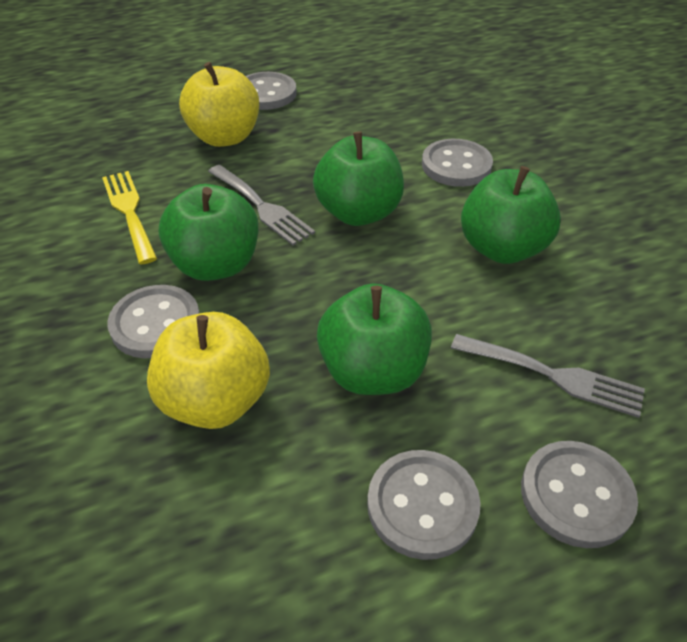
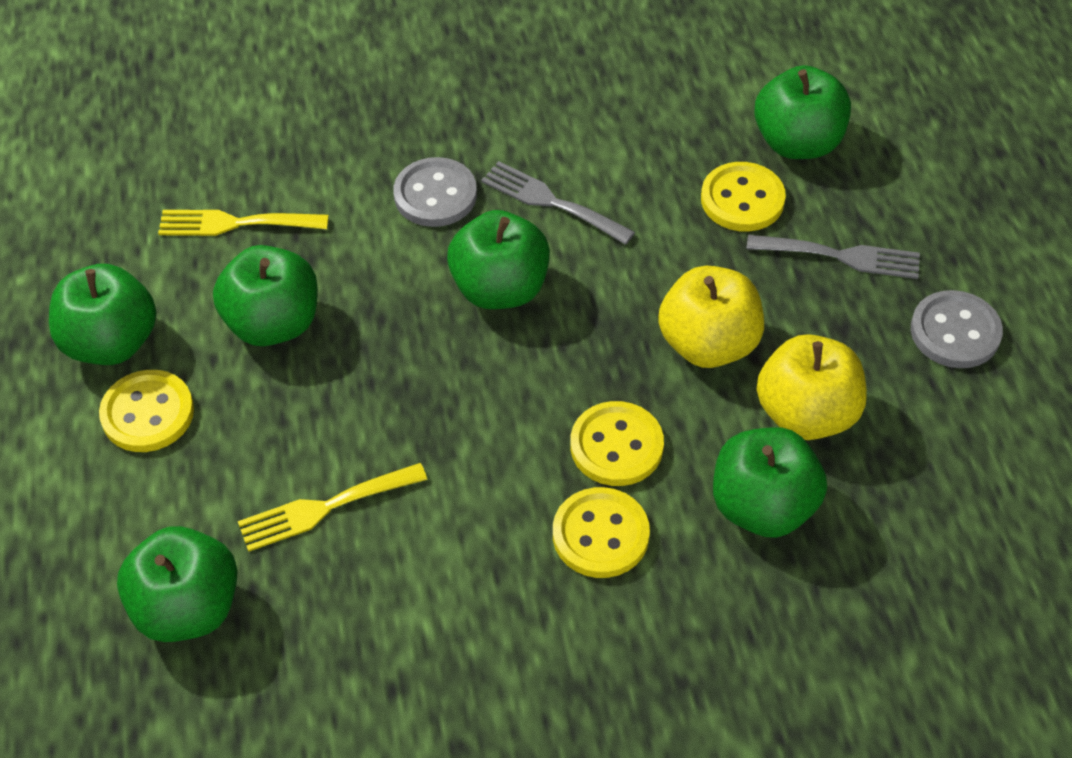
green apple: [159,184,258,281] [313,131,404,226] [317,283,432,395] [461,166,561,264] = 4 -> [49,264,156,365] [117,526,238,642] [213,245,318,346] [447,210,550,309] [713,427,827,538] [754,65,851,159] = 6
grey button: [107,285,200,358] [246,72,297,110] [367,450,481,560] [422,139,493,187] [521,441,638,548] = 5 -> [393,157,477,227] [911,290,1003,368] = 2
yellow button: none = 0 -> [99,370,194,452] [553,487,650,578] [570,401,664,486] [701,162,786,232] = 4
yellow fork: [102,171,157,264] = 1 -> [158,210,329,236] [238,463,428,552] = 2

